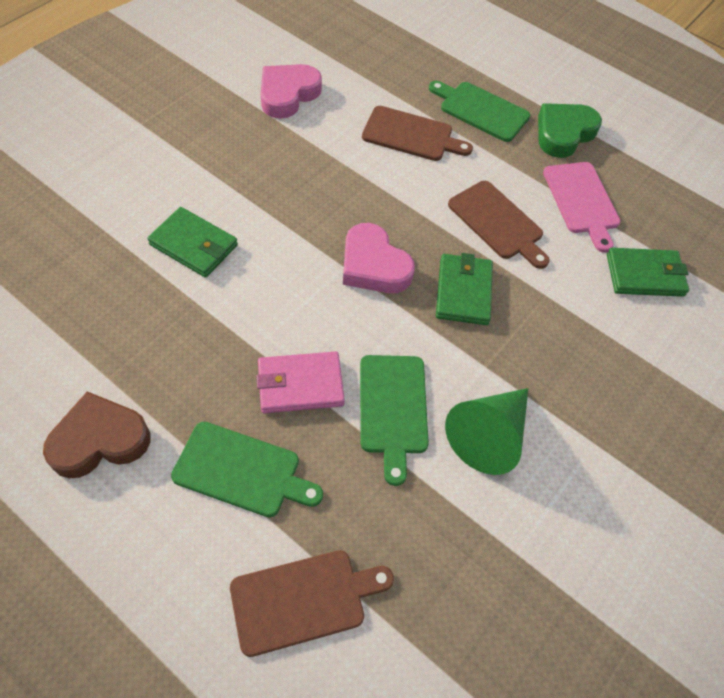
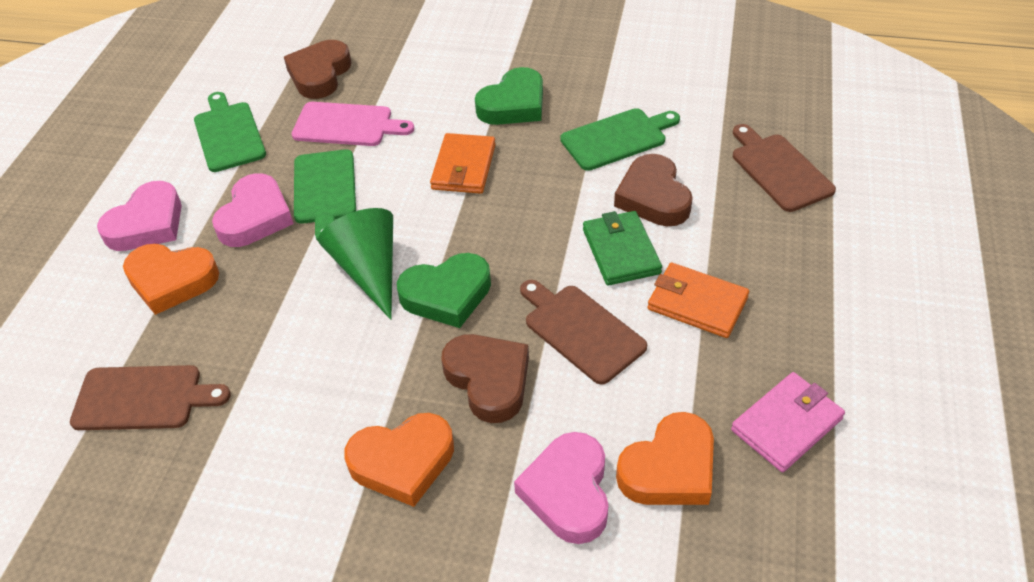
brown heart: [43,391,150,478] = 1 -> [284,40,352,99] [441,334,529,423] [614,154,693,226] = 3
green heart: [538,103,602,158] = 1 -> [397,253,491,328] [475,67,543,125] = 2
green wallet: [147,207,238,278] [436,253,493,325] [607,248,689,297] = 3 -> [583,211,662,286] = 1
orange heart: none = 0 -> [123,244,219,315] [344,413,454,507] [616,412,714,505] = 3
orange wallet: none = 0 -> [430,133,496,194] [648,263,749,338] = 2
pink heart: [260,64,322,119] [343,223,415,293] = 2 -> [97,181,182,251] [212,173,294,247] [514,432,609,544] = 3

